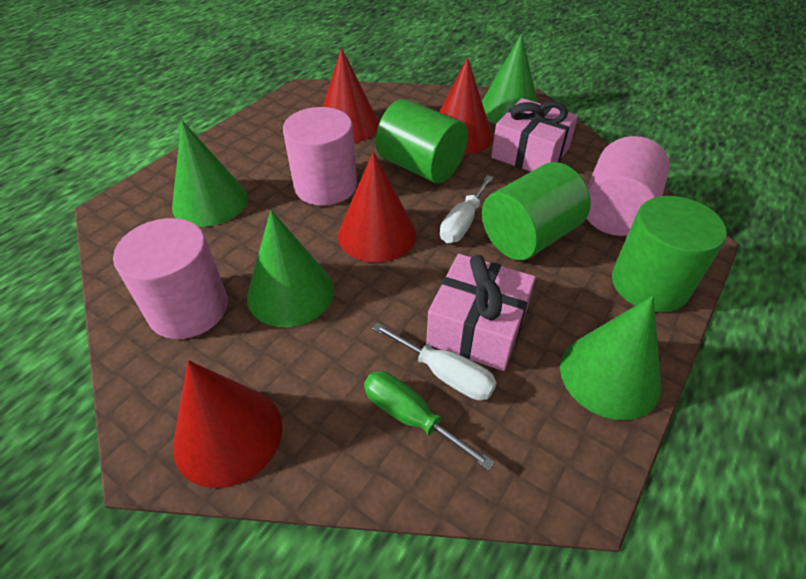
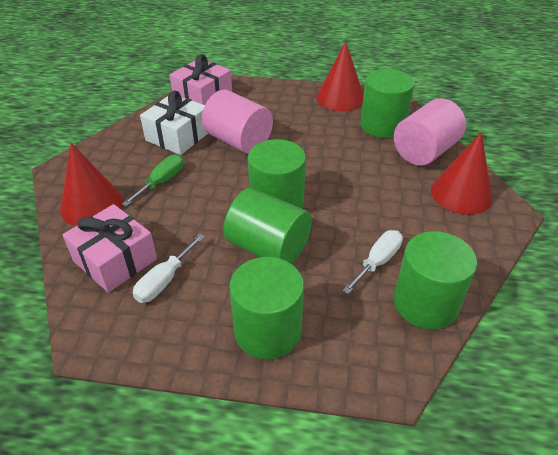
green cone: [172,120,248,227] [247,210,334,327] [482,33,538,124] [560,296,662,420] = 4 -> none = 0
green cylinder: [376,99,468,183] [482,162,591,260] [612,196,727,312] = 3 -> [224,188,312,264] [230,257,304,359] [248,139,306,208] [360,69,414,138] [394,231,477,330] = 5
pink cylinder: [113,218,228,339] [283,107,357,206] [587,136,670,236] = 3 -> [202,90,273,154] [394,98,466,166] = 2
red cone: [173,360,282,488] [323,48,379,143] [338,152,416,263] [439,57,493,155] = 4 -> [60,143,123,226] [317,41,364,111] [431,132,493,215] = 3
white gift: none = 0 -> [140,91,208,155] = 1

